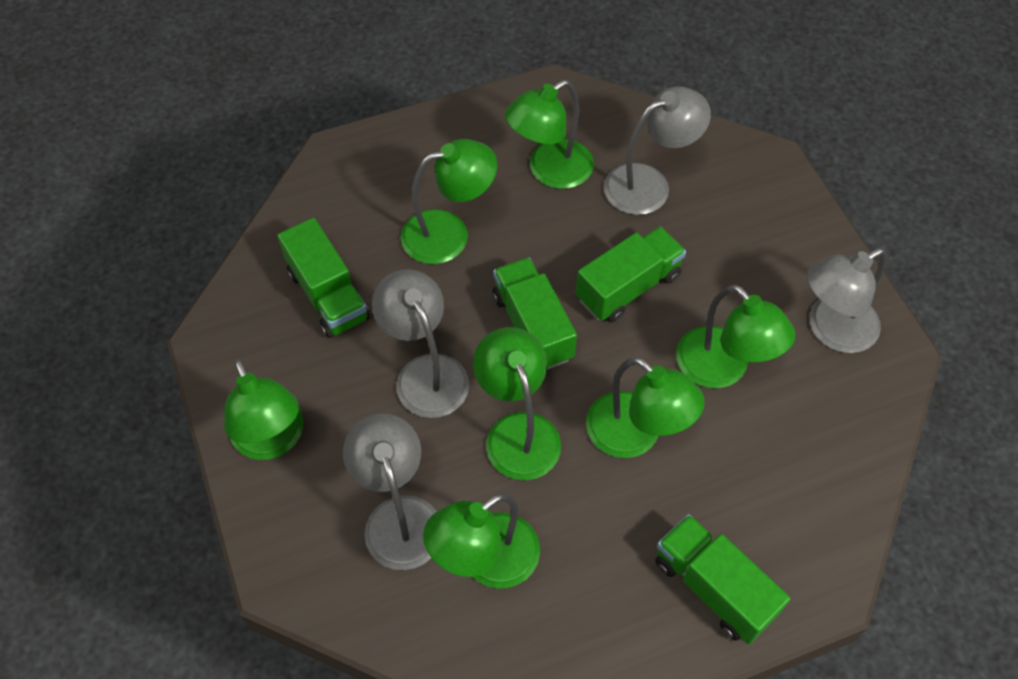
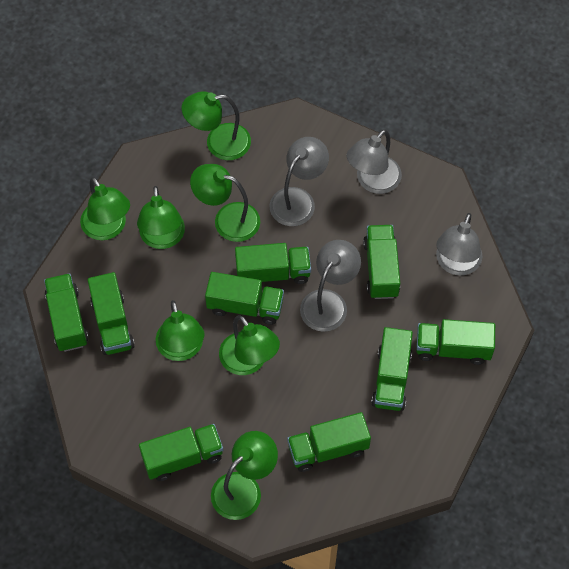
green truck: [277,218,370,338] [492,257,577,370] [576,226,686,322] [655,514,790,644] = 4 -> [44,273,88,352] [88,272,134,355] [139,424,223,481] [205,272,284,325] [235,243,311,284] [287,412,371,472] [363,225,400,299] [371,327,413,411] [416,319,495,365] = 9

